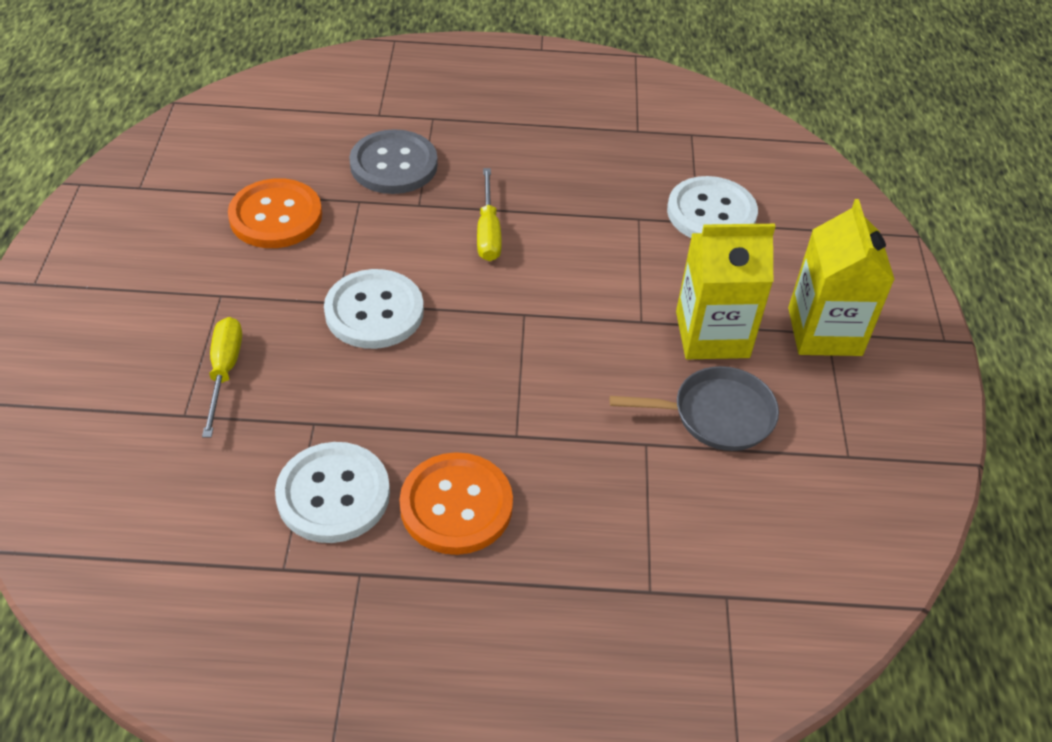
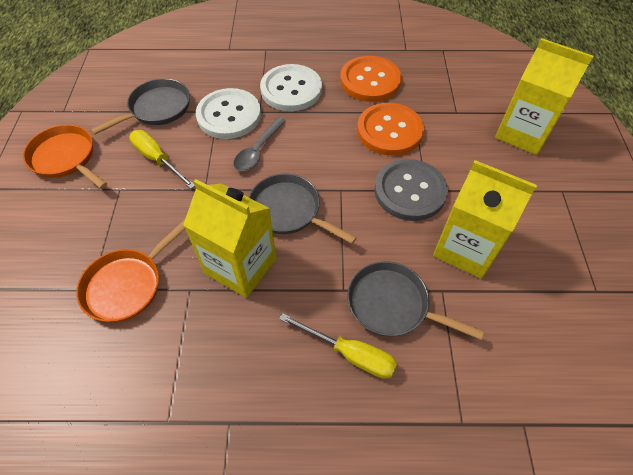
grey pan: [610,366,779,451] = 1 -> [91,78,190,135] [249,174,357,244] [347,261,484,340] = 3
grey spoon: none = 0 -> [233,117,286,171] = 1
orange pan: none = 0 -> [23,125,107,189] [76,219,185,322] = 2
white button: [275,442,390,543] [324,269,424,349] [667,176,758,238] = 3 -> [196,88,261,139] [260,64,322,111] = 2
yellow carton: [676,224,776,359] [788,199,895,356] = 2 -> [183,179,276,298] [433,160,537,279] [495,38,593,155] = 3

